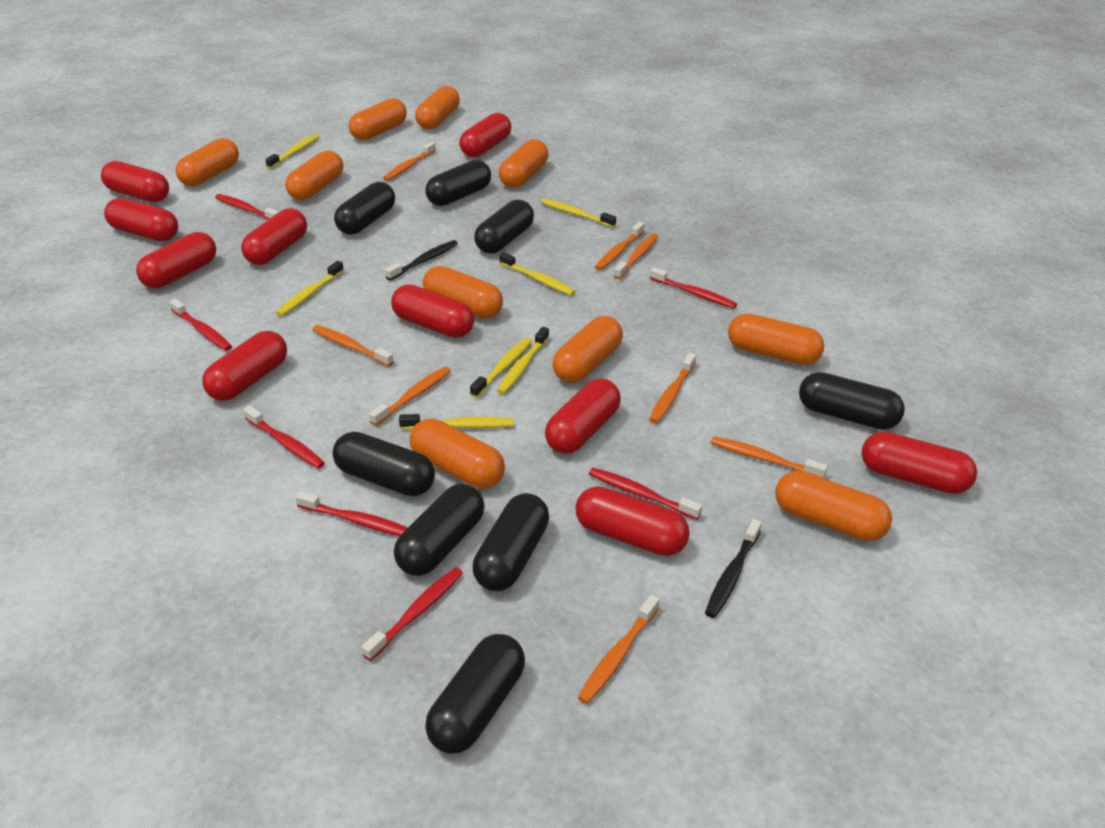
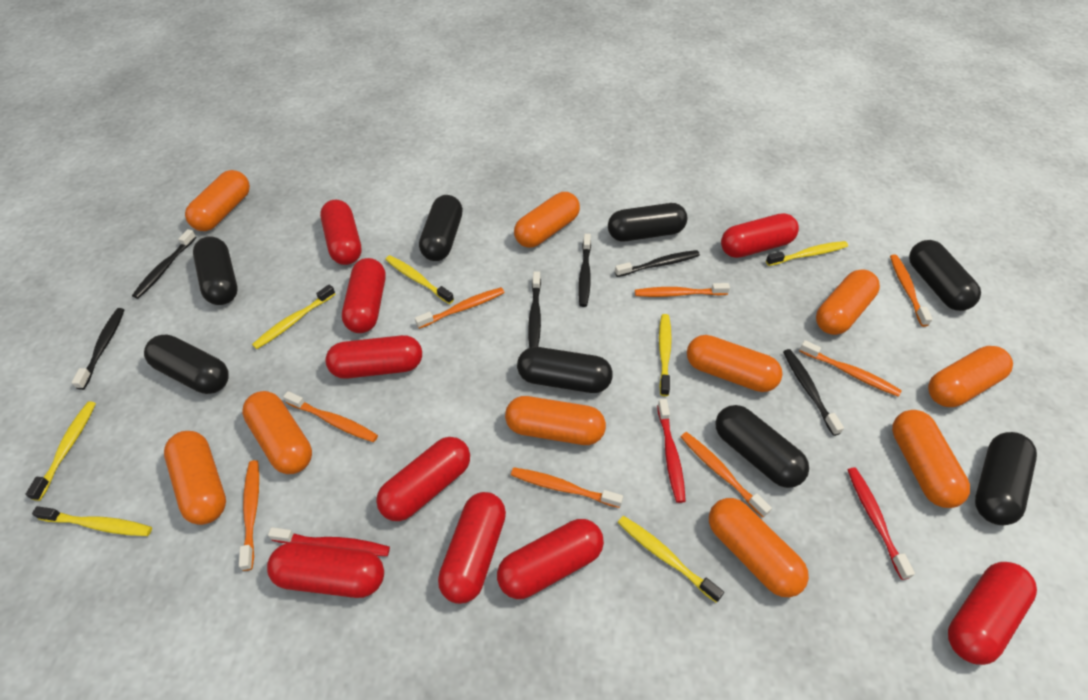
black toothbrush: [385,240,458,280] [705,519,762,618] = 2 -> [72,308,125,390] [132,229,196,299] [528,271,541,348] [578,234,591,307] [615,250,700,277] [783,349,844,436] = 6
red capsule: [101,161,169,202] [104,198,178,241] [136,232,216,288] [202,331,287,401] [241,208,307,265] [391,284,474,338] [459,113,511,157] [545,378,621,454] [576,486,690,556] [861,432,977,494] = 10 -> [267,542,384,598] [320,200,362,265] [326,335,422,379] [342,258,386,333] [376,437,470,521] [438,492,506,604] [497,519,604,599] [721,213,799,258] [948,562,1037,665] = 9
red toothbrush: [169,299,232,351] [215,194,279,220] [243,406,325,469] [296,491,408,536] [362,567,463,661] [589,468,702,520] [650,267,737,309] = 7 -> [268,527,390,556] [657,399,686,503] [848,467,915,580] = 3

